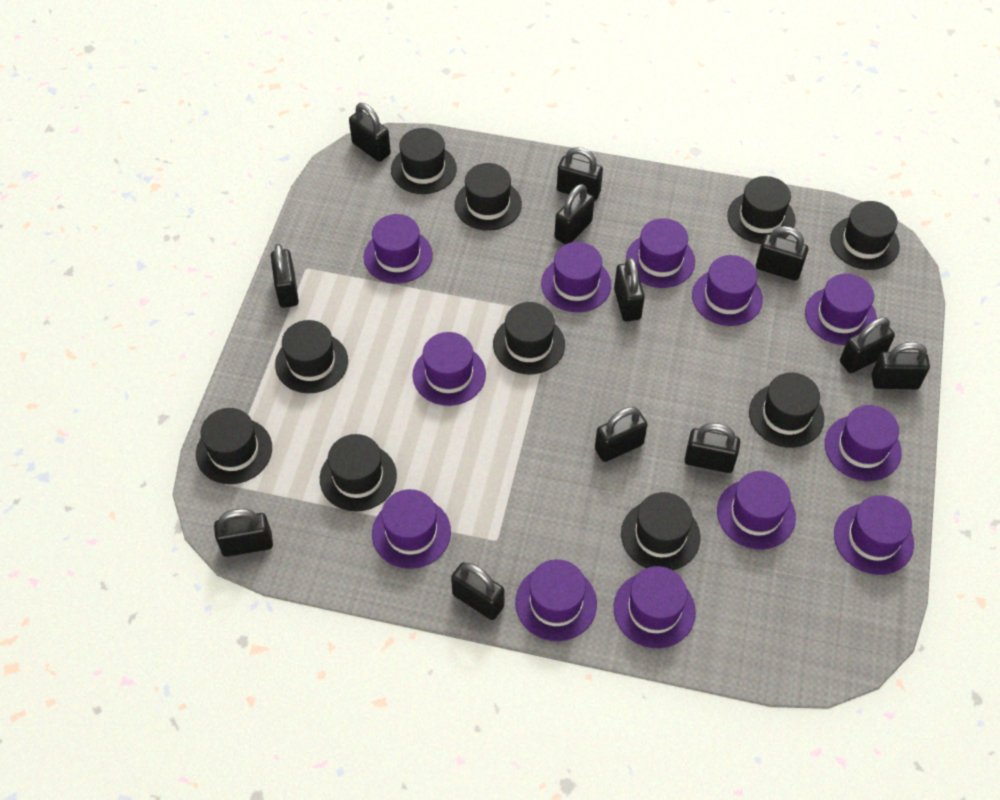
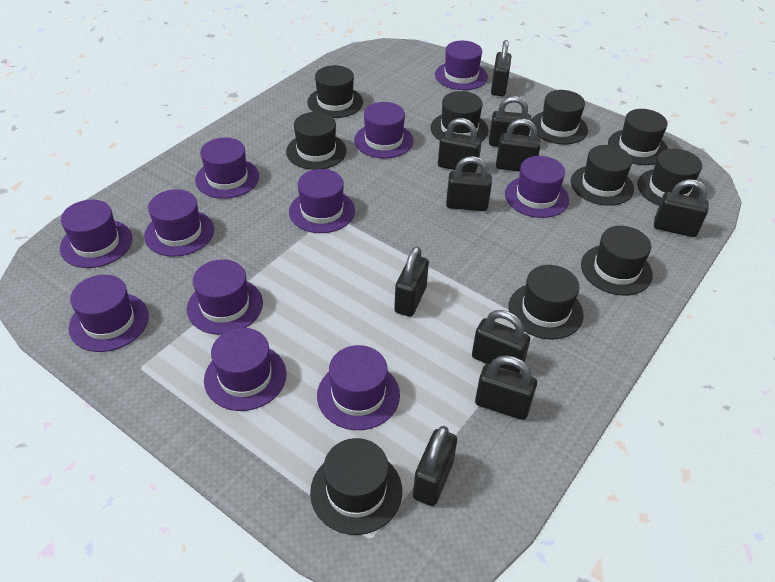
black padlock: [214,509,273,557] [271,244,299,308] [349,103,391,162] [451,562,504,620] [554,184,594,245] [557,147,603,201] [595,407,648,462] [614,257,645,321] [684,423,740,473] [756,226,808,281] [840,317,895,373] [871,342,930,389] = 12 -> [394,246,429,317] [413,426,457,506] [438,118,482,173] [446,156,492,211] [472,310,530,373] [475,355,537,420] [489,96,531,147] [491,40,511,96] [496,119,541,172] [654,180,709,237] = 10
purple hat: [364,214,433,283] [372,489,451,569] [413,332,486,406] [515,559,597,641] [541,242,611,312] [614,566,696,648] [626,218,695,288] [692,255,763,326] [717,471,796,550] [805,274,877,345] [825,405,901,481] [834,495,914,575] = 12 -> [60,199,132,268] [69,275,149,352] [144,189,214,257] [187,259,263,335] [195,138,259,199] [204,328,287,411] [289,169,355,233] [317,345,400,430] [354,102,413,159] [435,41,488,90] [505,156,569,218] = 11

